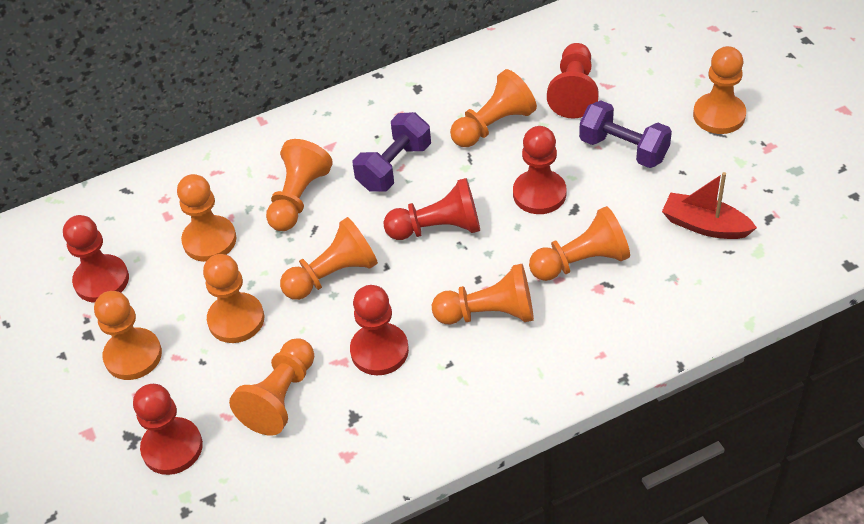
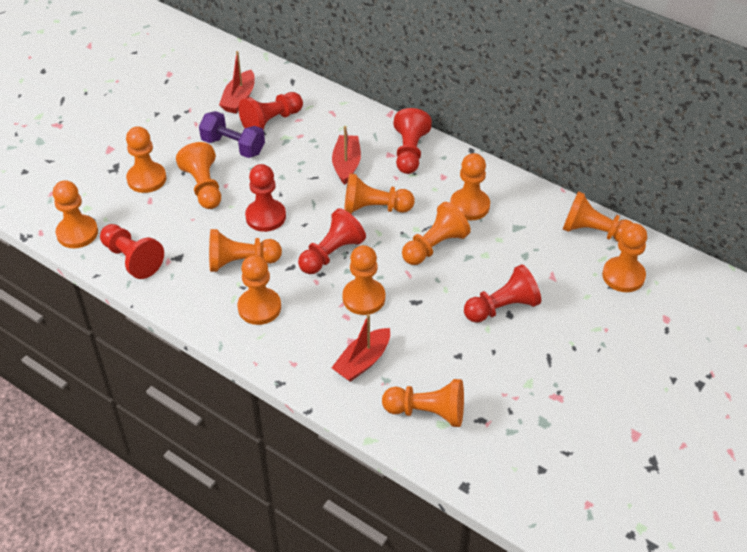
orange pawn: [94,291,162,380] [177,174,236,262] [203,254,264,343] [229,338,314,436] [266,139,333,231] [280,217,378,300] [432,264,534,325] [450,69,537,147] [529,206,630,281] [693,46,746,134] = 10 -> [53,180,98,248] [126,126,167,193] [176,142,221,209] [209,229,282,272] [238,255,281,325] [342,245,385,315] [344,173,415,214] [382,379,464,427] [402,202,471,265] [450,153,490,220] [563,191,633,242] [602,223,647,292] = 12
purple dumbbell: [353,112,431,192] [579,100,672,168] = 2 -> [199,111,265,158] = 1
red boat: [662,172,757,239] = 1 -> [219,51,255,114] [331,314,390,382] [332,126,361,185] = 3

